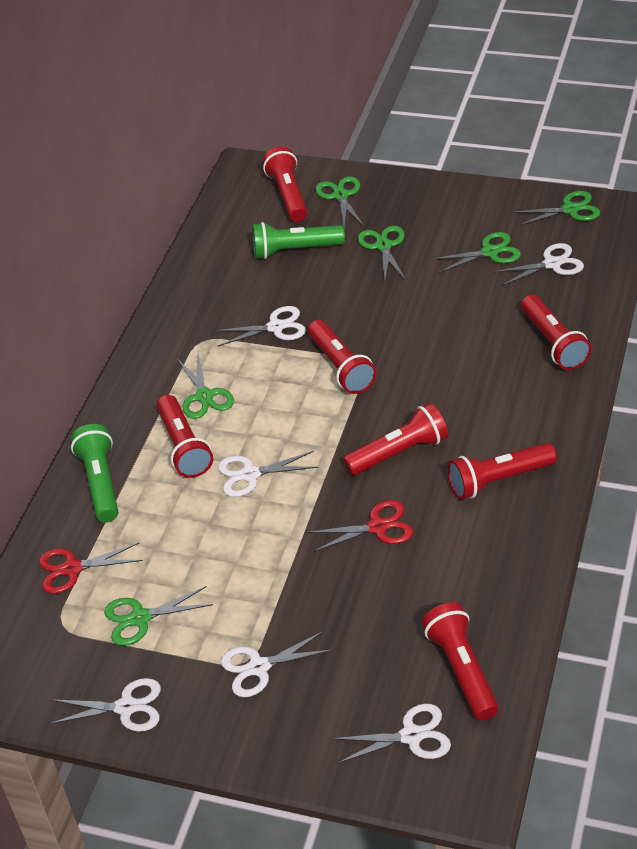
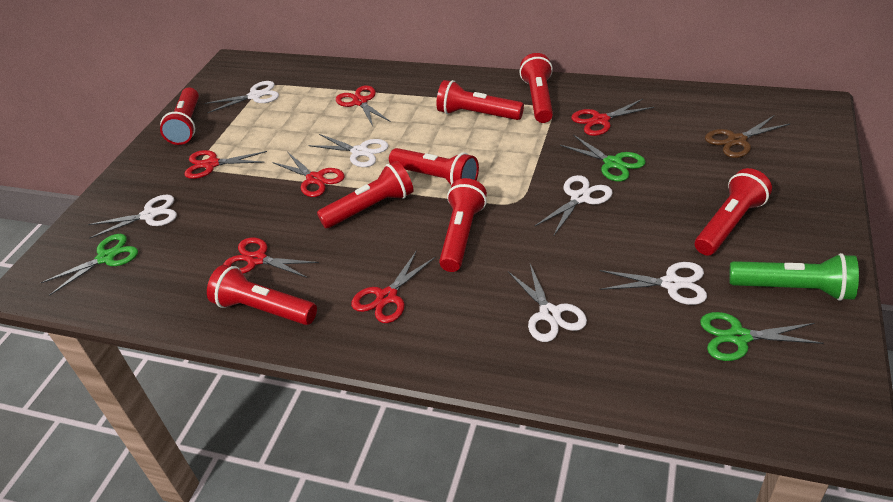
brown scissors: none = 0 -> [705,115,790,158] = 1
green flashlight: [71,424,118,522] [252,222,345,259] = 2 -> [729,253,859,301] = 1
green scissors: [104,586,213,646] [177,354,234,419] [315,176,364,228] [358,226,406,280] [431,232,521,273] [512,191,600,226] = 6 -> [41,234,138,295] [560,135,646,182] [700,312,824,361] = 3
red flashlight: [157,395,213,478] [263,147,307,222] [308,320,376,394] [343,403,448,475] [422,602,498,720] [448,443,557,500] [521,294,592,370] = 7 -> [160,88,199,145] [207,265,317,325] [317,161,414,228] [389,148,479,186] [436,80,524,120] [439,178,487,272] [519,53,553,123] [695,168,772,255] = 8
red scissors: [39,543,143,594] [307,500,413,552] = 2 -> [184,150,267,179] [223,237,319,278] [272,152,345,197] [336,85,390,126] [351,250,436,323] [571,99,654,136] = 6

